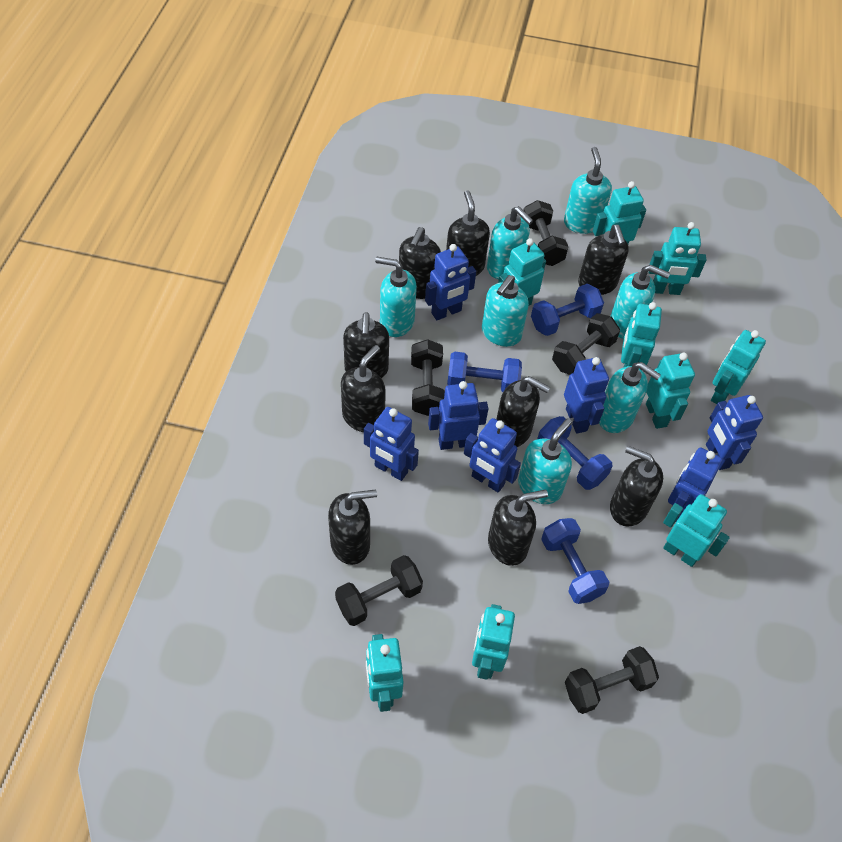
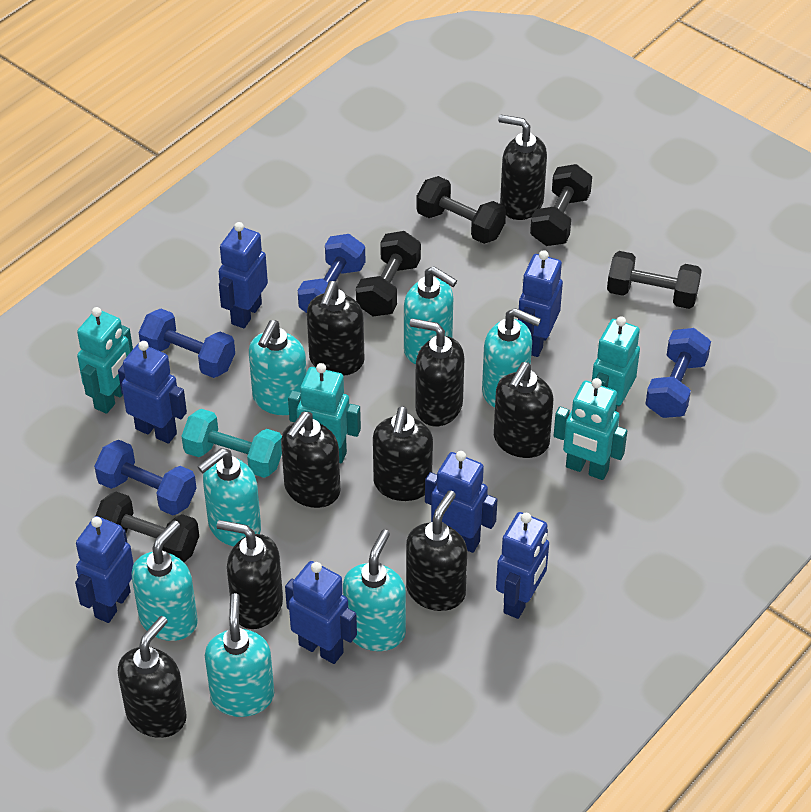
turquoise dumbbell: none = 0 -> [182,409,282,478] = 1
turquoise robot: [366,634,404,712] [472,604,515,680] [498,238,546,306] [593,181,646,244] [621,302,662,368] [646,353,695,429] [648,222,706,295] [663,494,730,567] [711,330,766,404] = 9 -> [77,307,133,414] [288,363,361,463] [554,378,627,480] [592,316,640,411] = 4

